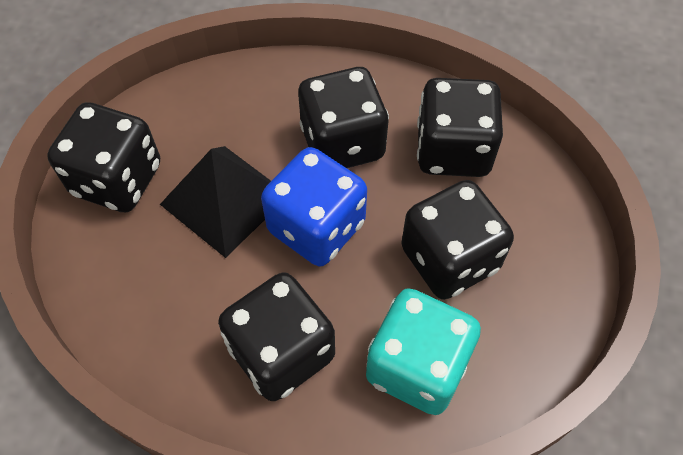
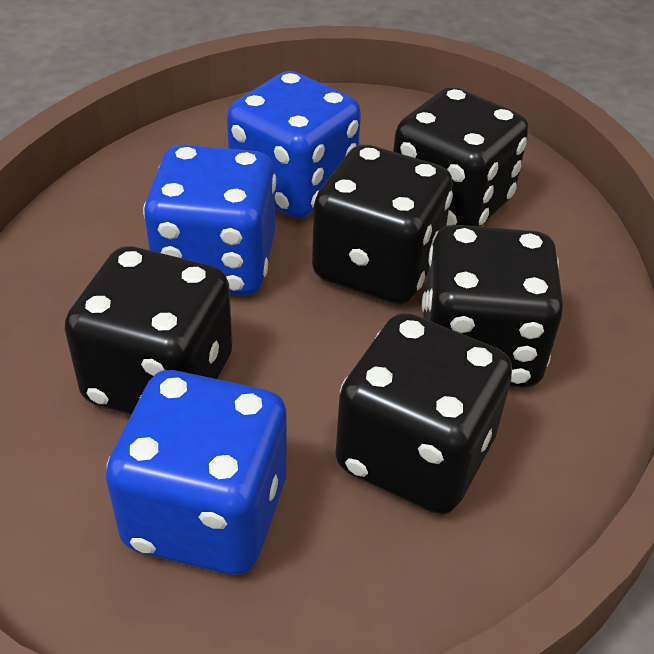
black pyramid: [160,146,271,258] = 1 -> none = 0
blue dice: [261,147,367,266] = 1 -> [106,370,287,575] [143,144,276,296] [227,71,361,219] = 3
turquoise dice: [366,288,481,415] = 1 -> none = 0

